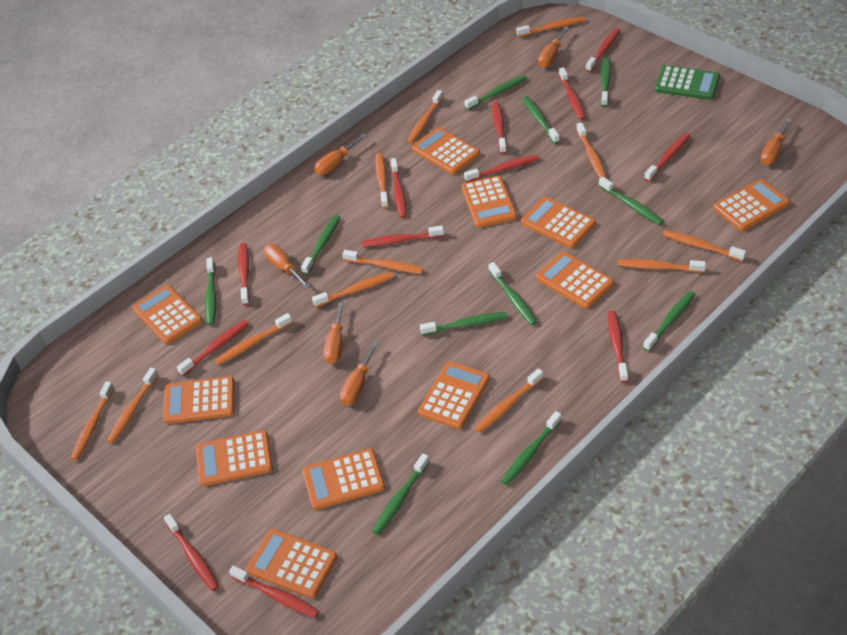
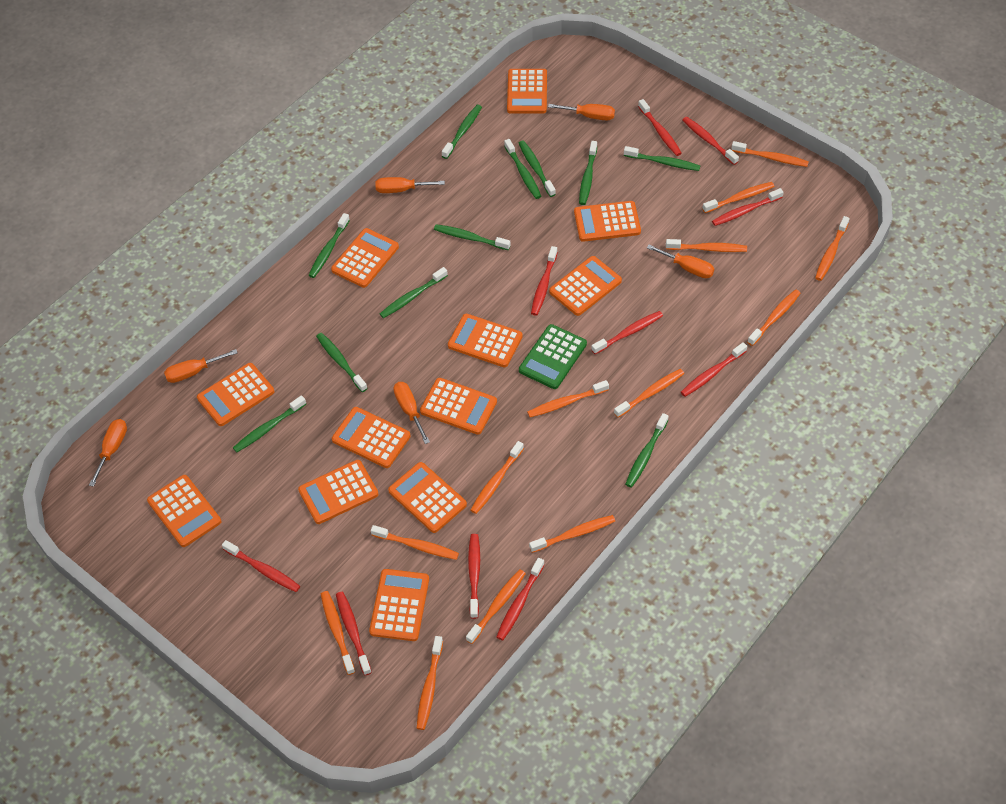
orange calculator: [132,285,203,344] [163,376,235,424] [196,430,273,486] [246,529,338,598] [302,448,385,510] [412,127,480,175] [418,361,490,429] [462,176,517,228] [521,197,596,248] [536,252,614,309] [714,179,790,231] = 11 -> [147,475,221,547] [197,363,274,426] [298,460,378,524] [331,228,399,288] [332,407,411,468] [369,569,429,641] [388,462,467,533] [420,378,497,435] [448,314,523,367] [507,69,547,114] [549,256,622,316] [574,201,641,242] = 12
orange toothbrush: [71,381,114,460] [107,368,158,444] [215,313,292,365] [312,272,394,307] [342,250,424,274] [375,153,389,208] [407,90,443,144] [475,368,544,433] [516,17,585,37] [576,122,607,178] [618,259,706,272] [663,230,746,261] = 12 -> [321,591,355,675] [371,525,459,560] [417,636,443,730] [466,570,526,644] [471,441,524,514] [527,380,609,417] [529,515,615,553] [614,369,684,418] [666,239,747,252] [702,182,775,213] [731,141,809,167] [747,289,801,346] [815,216,850,281] = 13
red toothbrush: [164,514,219,591] [177,320,249,376] [229,566,319,618] [238,243,250,305] [362,226,444,247] [390,158,407,218] [464,155,540,182] [493,102,507,154] [559,67,586,120] [586,28,621,72] [608,310,628,382] [644,133,691,182] = 12 -> [222,540,300,592] [336,592,372,675] [468,534,480,619] [496,558,545,640] [531,246,558,316] [591,311,663,354] [638,99,682,156] [681,342,747,397] [683,117,739,165] [712,188,784,226] = 10

